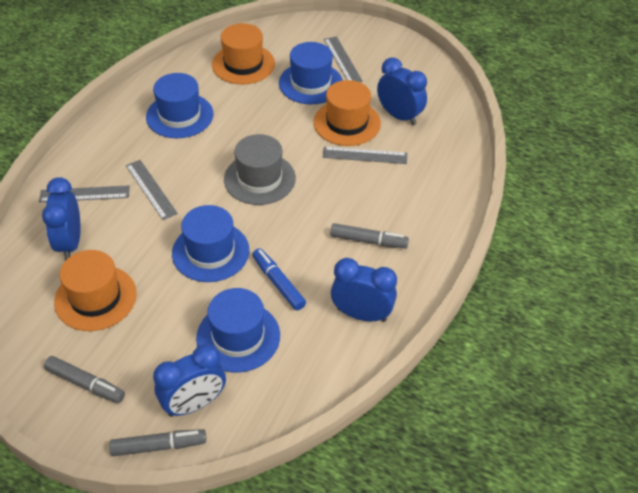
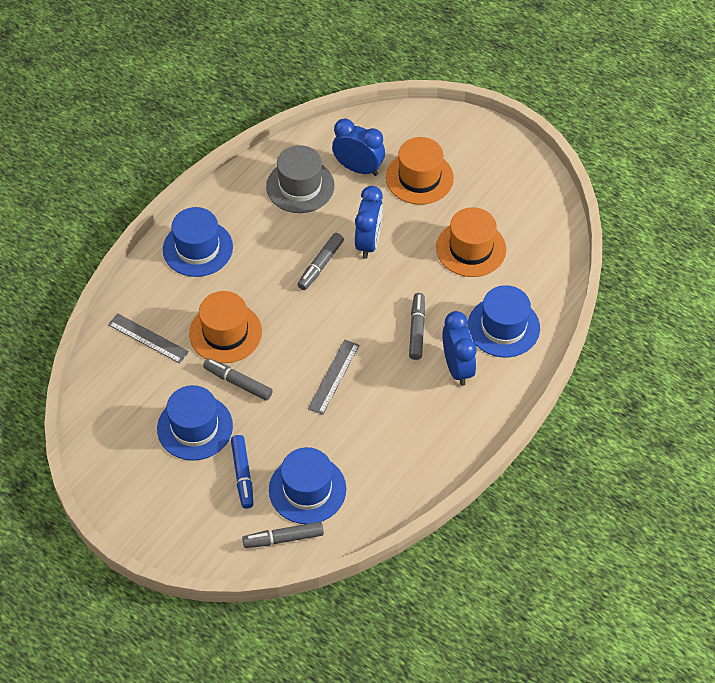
blue clock: [42,177,80,260] [153,344,226,417] [331,258,397,322] [377,57,427,125] = 4 -> [332,118,385,176] [355,186,383,259] [442,311,477,386] = 3
grey marker: [44,356,125,403] [109,429,206,456] [330,223,409,248] = 3 -> [203,358,273,400] [242,522,324,548] [297,233,344,290] [409,293,425,360] = 4
grey ruler: [39,185,130,202] [126,160,178,220] [323,146,407,164] [324,36,363,82] = 4 -> [108,313,189,364] [308,339,359,415] = 2

